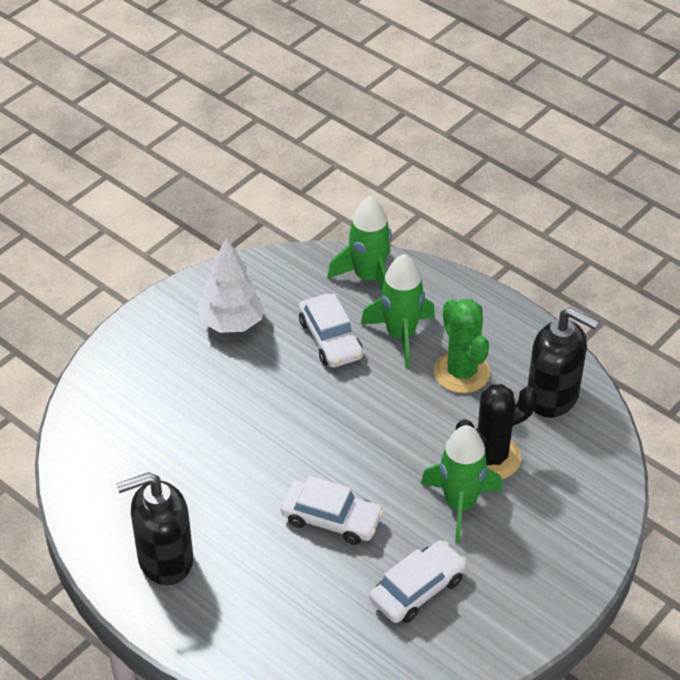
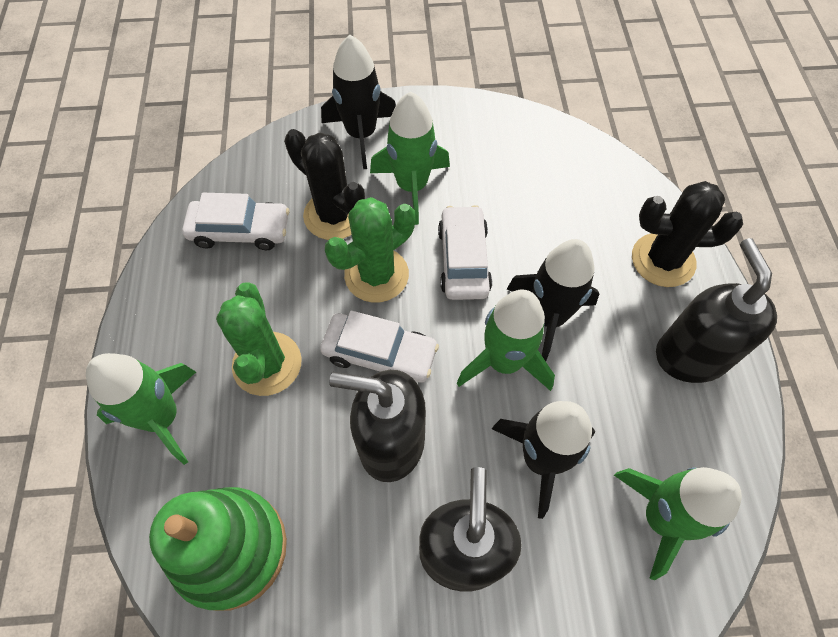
black cactus: [456,384,537,479] = 1 -> [284,129,365,240] [632,181,743,287] = 2
black rocket: none = 0 -> [321,35,396,169] [492,401,595,519] [507,239,600,361] = 3
black soap dispenser: [116,472,193,585] [528,307,599,418] = 2 -> [329,370,426,482] [419,467,522,592] [656,238,777,383] = 3
green cactus: [434,299,490,393] = 1 -> [216,282,302,396] [325,197,415,303] = 2
green rocket: [327,196,392,290] [361,254,435,367] [421,425,503,543] = 3 -> [86,353,196,465] [370,92,450,225] [457,289,555,391] [614,467,742,581] = 4
green stacking toy: none = 0 -> [149,487,287,611] = 1
white tree: [197,237,265,333] = 1 -> none = 0

